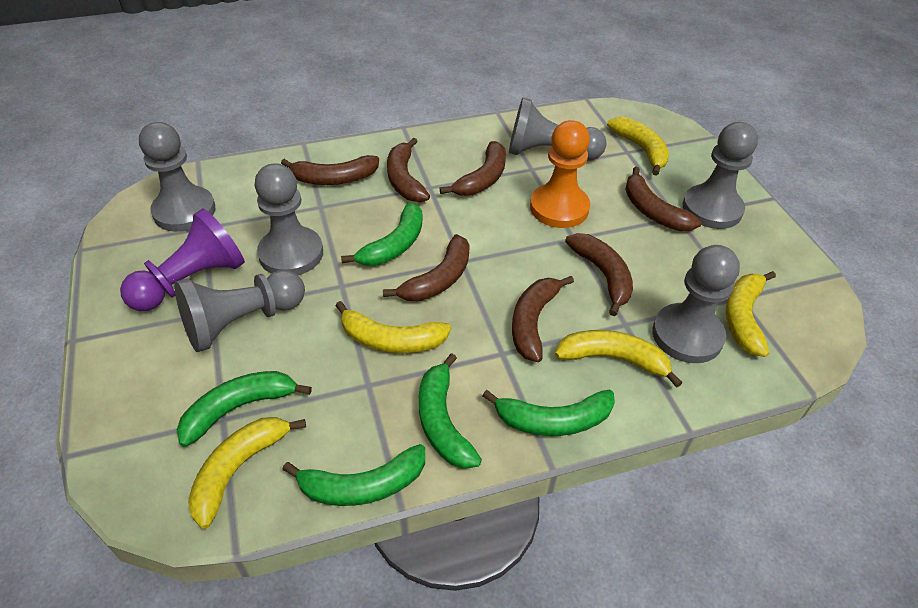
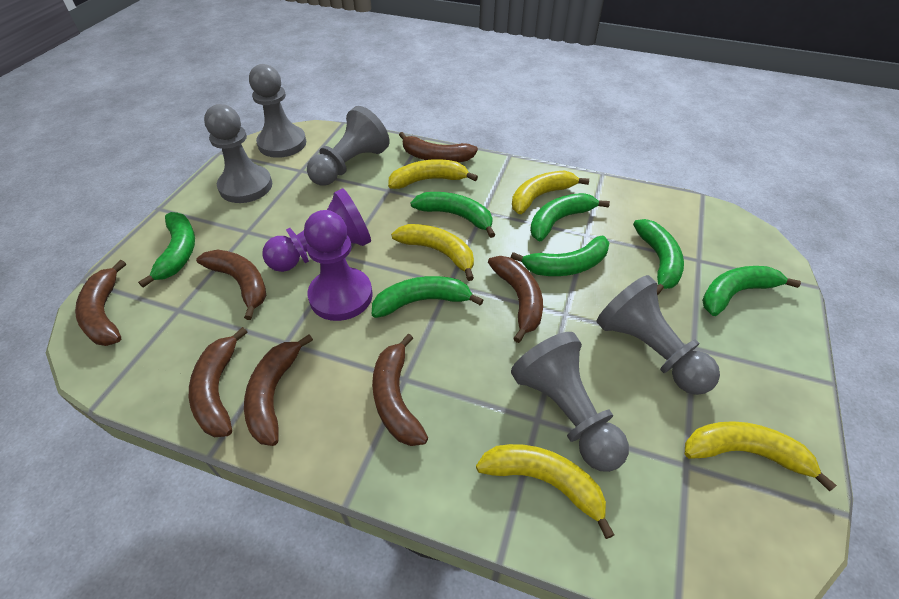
green banana: [177,371,312,447] [282,444,425,506] [341,202,423,266] [419,353,482,469] [483,390,615,436] = 5 -> [138,212,195,288] [372,276,483,318] [410,192,496,238] [510,236,609,276] [530,193,610,241] [633,219,684,295] [702,266,801,316] = 7
grey pawn: [139,122,215,232] [174,270,305,352] [255,163,323,275] [509,98,607,160] [652,245,740,363] [682,122,758,229] = 6 -> [204,104,272,203] [249,64,306,158] [307,106,390,185] [511,332,629,472] [597,275,720,395] = 5
orange pawn: [530,120,590,228] = 1 -> none = 0
purple pawn: [120,208,245,311] = 1 -> [262,188,371,272] [304,210,373,321] = 2

